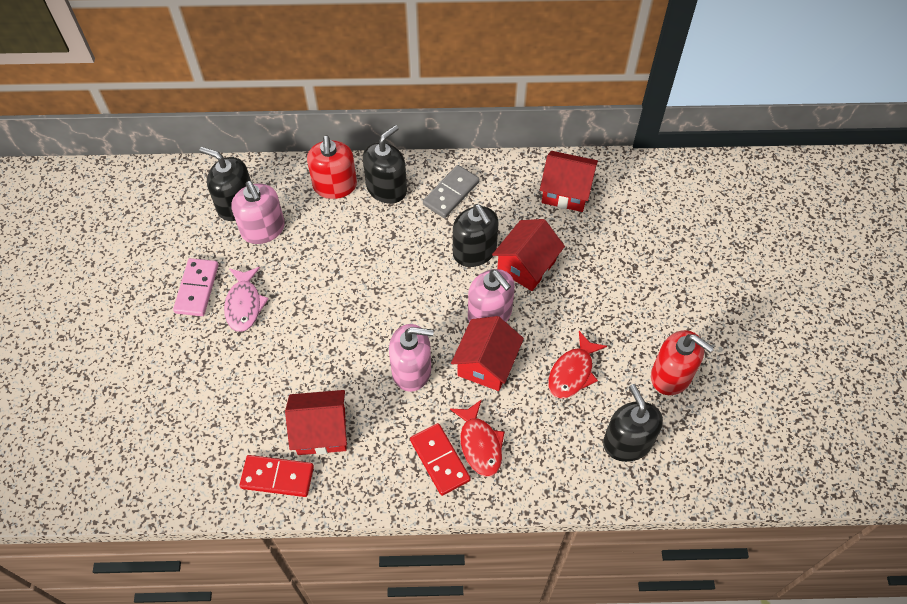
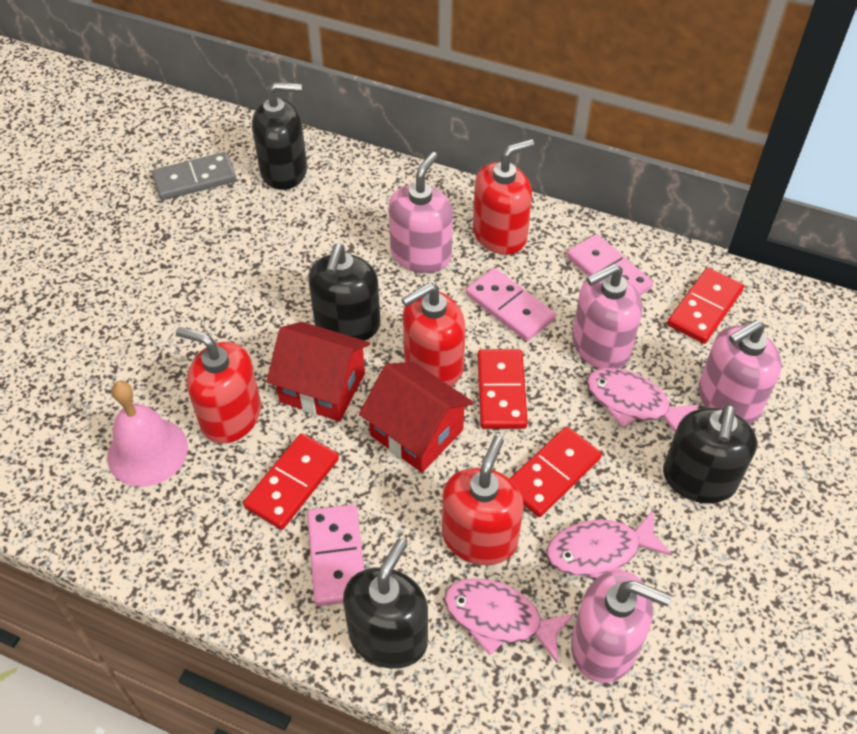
pink bell: none = 0 -> [107,381,188,487] = 1
pink domino: [173,258,219,316] = 1 -> [307,504,364,606] [466,268,556,341] [567,234,653,295] = 3
pink fish: [224,267,269,332] = 1 -> [444,578,574,664] [546,510,672,578] [587,368,699,432] = 3
pink soap dispenser: [231,181,285,244] [389,324,434,392] [468,269,515,322] = 3 -> [388,152,453,273] [571,570,671,683] [572,263,642,369] [699,320,782,424] = 4
red domino: [239,455,314,497] [410,423,471,496] = 2 -> [243,433,339,530] [478,349,528,429] [509,426,602,517] [667,268,744,344] = 4
red fish: [450,399,504,477] [548,331,607,399] = 2 -> none = 0
red house: [285,390,347,455] [451,316,524,391] [492,219,565,291] [540,151,598,212] = 4 -> [266,322,370,421] [359,362,474,473] = 2
red soap dispenser: [307,135,357,199] [651,330,714,395] = 2 -> [176,327,261,444] [402,283,466,386] [442,436,524,565] [473,139,534,255] = 4

